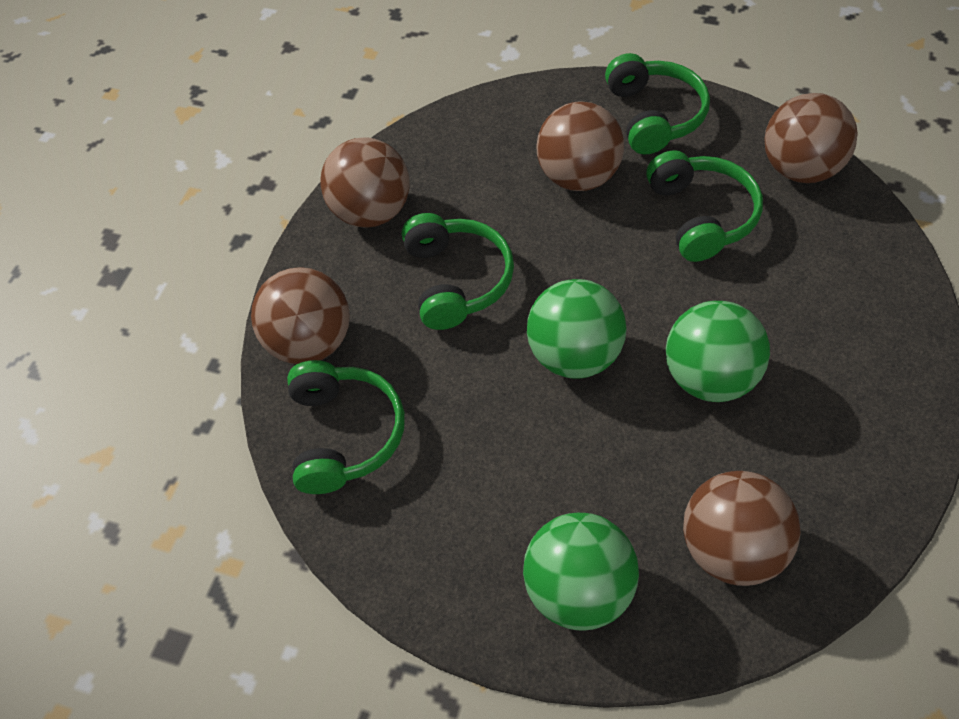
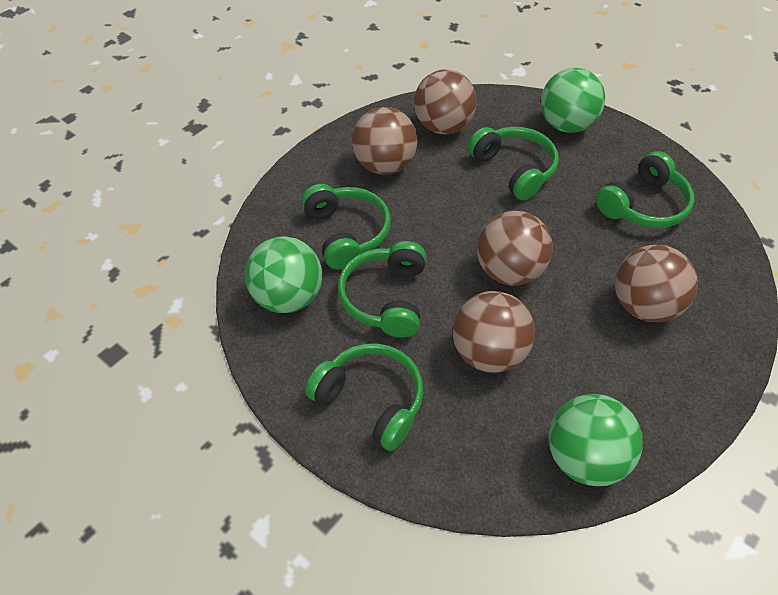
green headphones: [287,360,405,494] [402,213,514,330] [605,53,710,155] [646,150,763,262] = 4 -> [302,184,391,269] [305,343,424,451] [338,241,426,338] [468,127,559,200] [596,151,694,228] = 5

